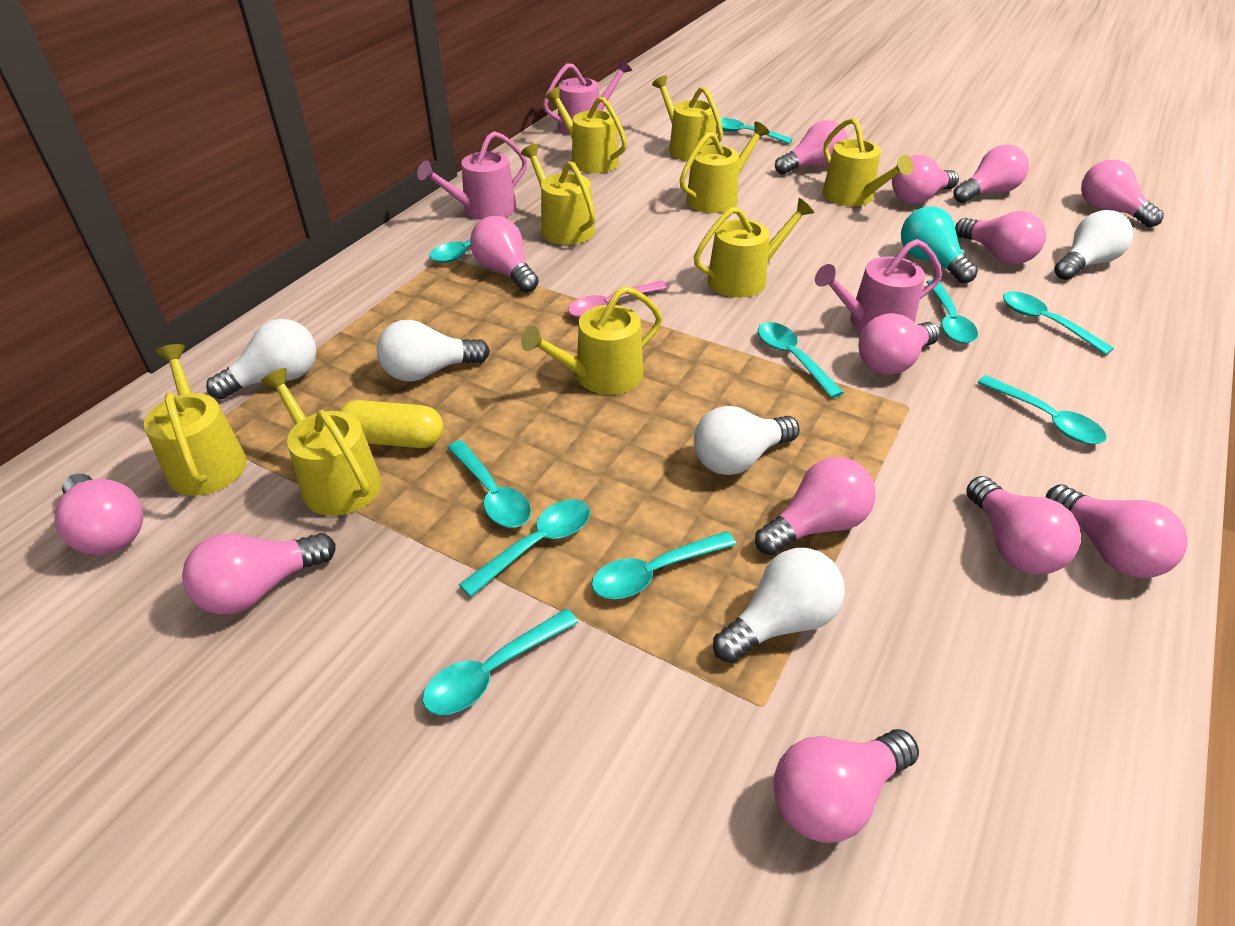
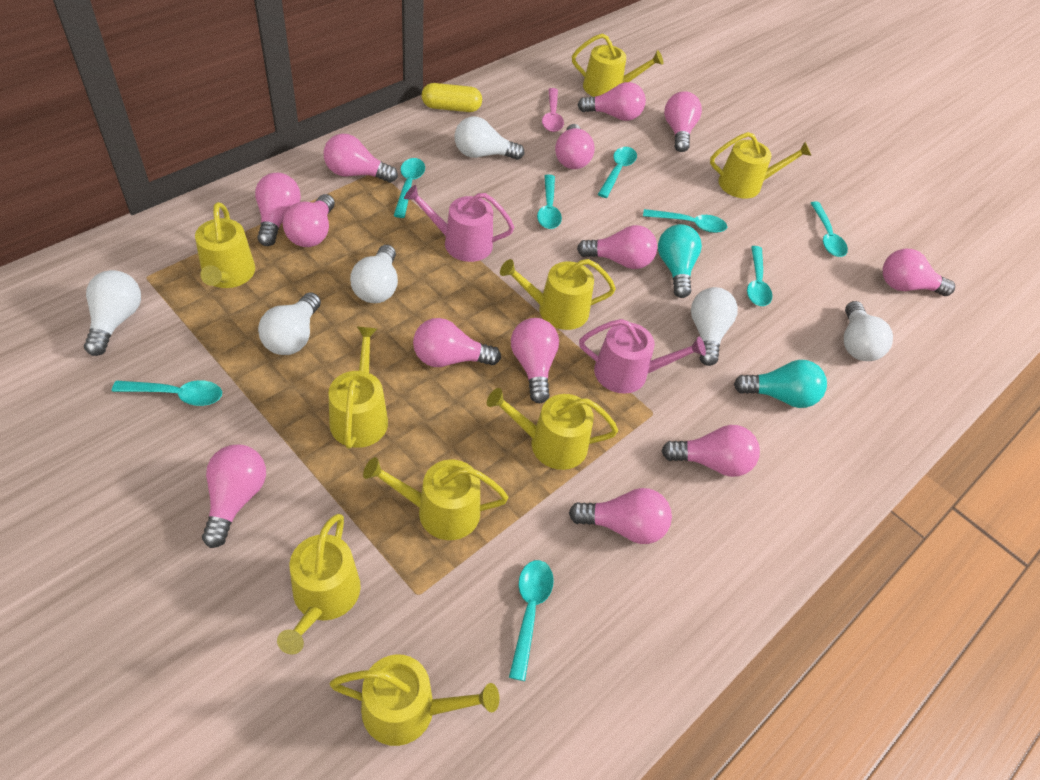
pink watering can: [417,131,527,220] [543,59,632,135] [815,239,942,332] = 3 -> [404,185,514,262] [579,319,706,394] = 2
turquoise light bulb: [901,206,978,283] = 1 -> [658,224,702,298] [734,360,827,408] = 2
turquoise spoon: [422,609,579,715] [429,226,520,263] [447,440,531,528] [459,499,590,597] [592,531,736,599] [716,118,793,144] [758,322,844,398] [927,280,978,344] [977,375,1107,444] [1003,291,1114,355] = 10 -> [112,380,222,406] [394,158,425,218] [509,560,554,681] [537,174,562,229] [598,147,637,198] [643,209,727,233] [747,246,773,306] [811,201,848,257] = 8
white light bulb: [206,319,316,399] [377,320,490,382] [694,406,800,475] [713,548,845,663] [1054,210,1133,280] = 5 -> [84,270,141,356] [258,292,321,355] [350,245,398,303] [454,116,524,160] [691,287,738,366] [844,301,893,361] = 6

